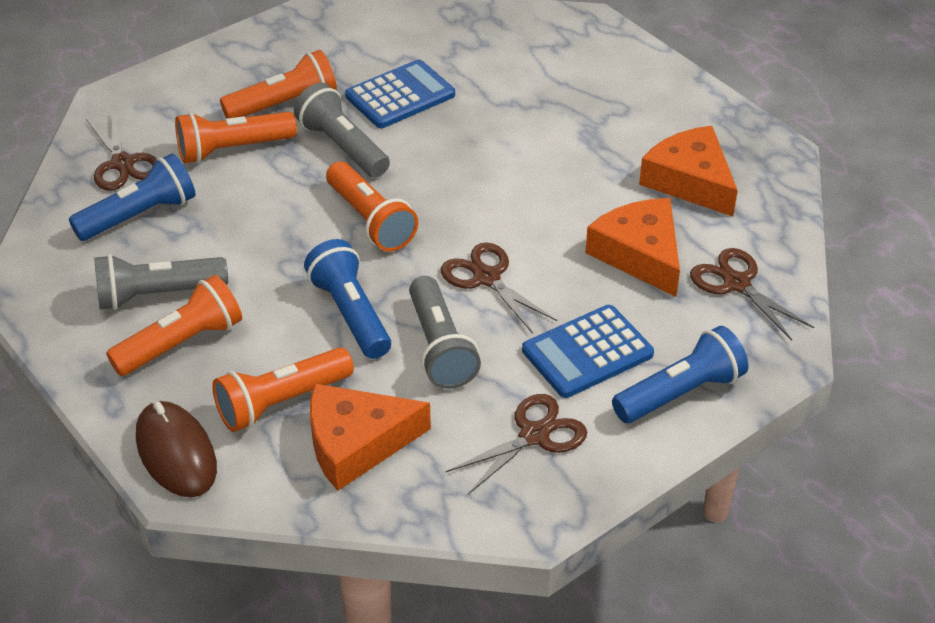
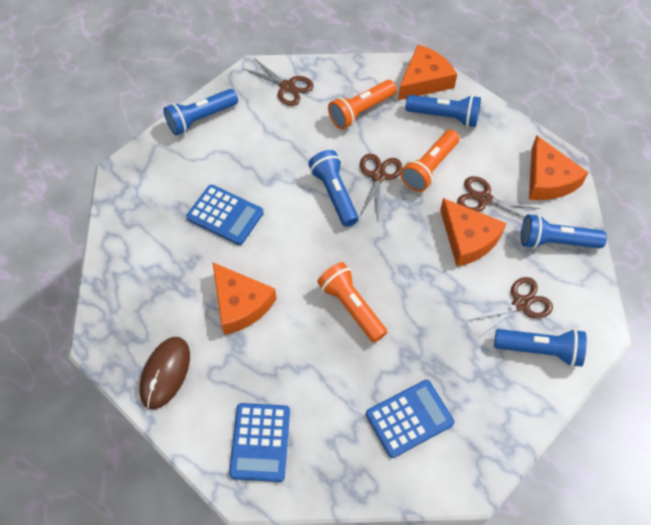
blue calculator: [345,59,455,128] [522,305,654,398] = 2 -> [186,185,264,245] [229,403,290,482] [366,380,454,458] = 3
blue flashlight: [69,153,196,241] [304,239,391,359] [612,326,748,423] = 3 -> [164,89,238,135] [308,150,359,227] [405,95,481,127] [494,329,587,367] [521,214,607,249] = 5
grey flashlight: [94,254,228,310] [294,83,390,178] [409,276,481,389] = 3 -> none = 0
orange cheese: [310,383,431,491] [585,198,680,297] [639,126,738,216] = 3 -> [213,263,276,335] [398,44,457,100] [440,198,506,267] [529,135,589,200] = 4
orange flashlight: [106,275,242,376] [175,112,297,163] [212,347,354,432] [220,50,337,119] [326,162,418,252] = 5 -> [317,262,387,343] [328,80,397,129] [400,130,460,192] = 3

